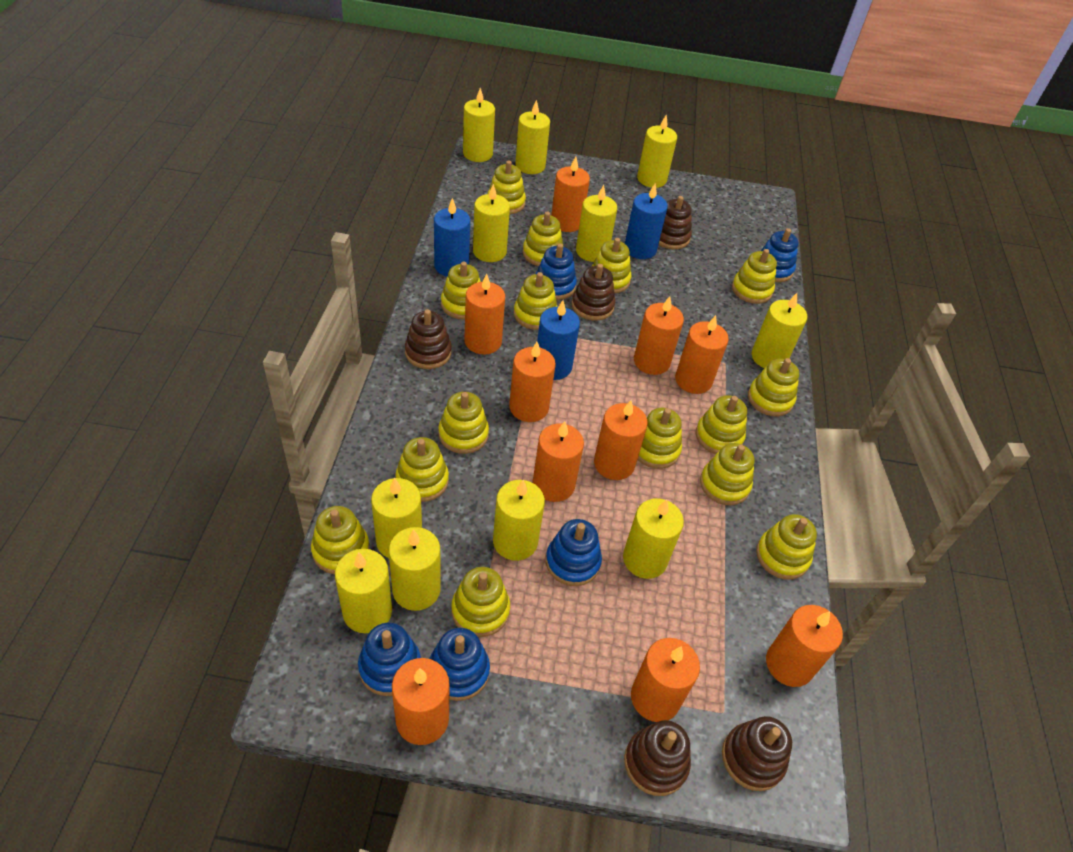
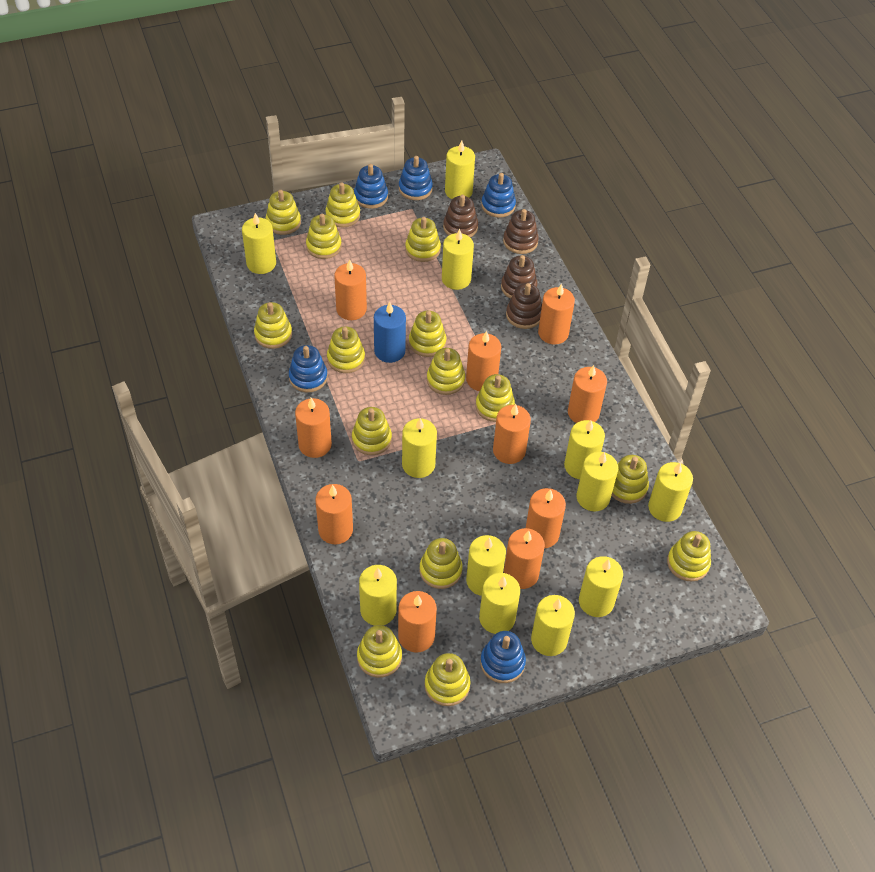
blue candle: [434,198,470,277] [537,300,580,380] [625,183,668,259] = 3 -> [374,302,406,363] = 1
brown stacking toy: [405,309,452,369] [572,264,615,321] [624,720,691,796] [658,196,692,249] [722,716,792,791] = 5 -> [443,195,478,238] [501,255,537,299] [503,209,539,254] [506,283,542,329] = 4
yellow candle: [335,549,392,633] [371,478,422,558] [389,527,441,611] [463,88,495,162] [473,184,510,262] [493,480,545,561] [515,100,550,174] [576,185,617,262] [623,498,684,579] [637,115,677,188] [752,293,807,368] = 11 -> [242,213,276,274] [359,565,397,626] [402,418,437,478] [442,229,474,290] [445,140,475,199] [466,535,506,596] [479,573,520,634] [531,595,575,656] [564,420,605,479] [577,452,618,511] [579,556,623,617] [648,462,693,522] = 12

